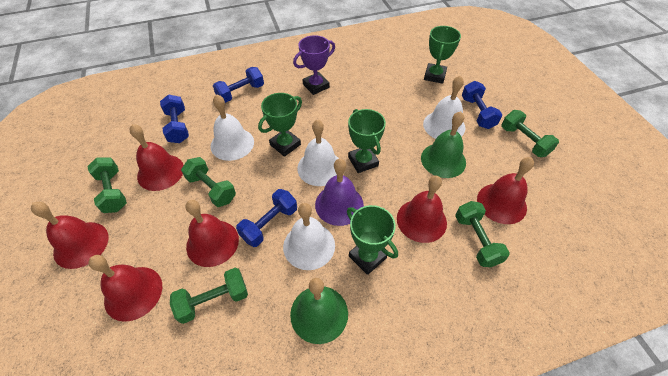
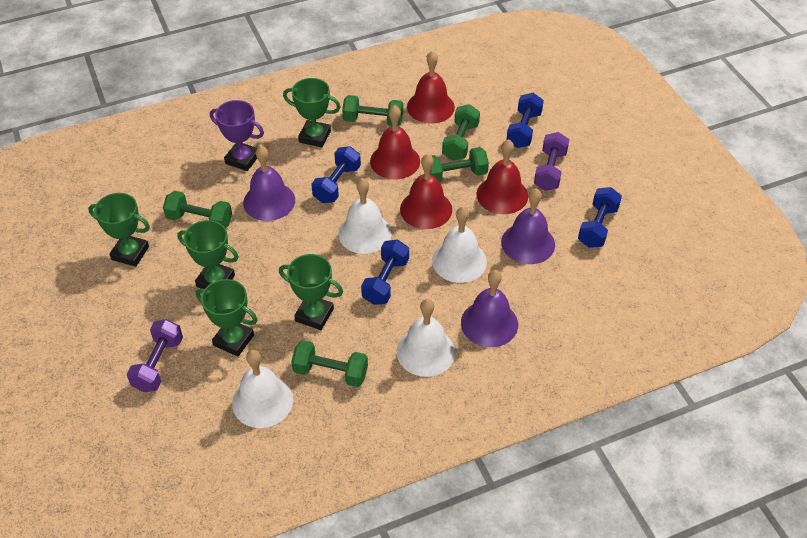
green bell: [290,278,348,344] [421,111,466,178] = 2 -> none = 0
green trophy: [258,93,302,157] [347,205,398,275] [348,109,386,173] [424,26,461,84] = 4 -> [88,193,150,267] [178,220,239,289] [196,279,258,356] [279,254,343,330] [283,78,341,147] = 5
purple bell: [315,159,364,226] = 1 -> [243,146,295,221] [461,270,518,347] [501,188,555,264] = 3
purple dumbbell: none = 0 -> [127,319,183,392] [534,132,569,191] = 2
red bell: [31,202,109,269] [88,255,162,322] [129,124,184,191] [185,200,239,267] [397,176,447,243] [477,157,534,224] = 6 -> [370,105,420,179] [400,154,452,229] [407,51,455,124] [476,139,528,214] = 4

